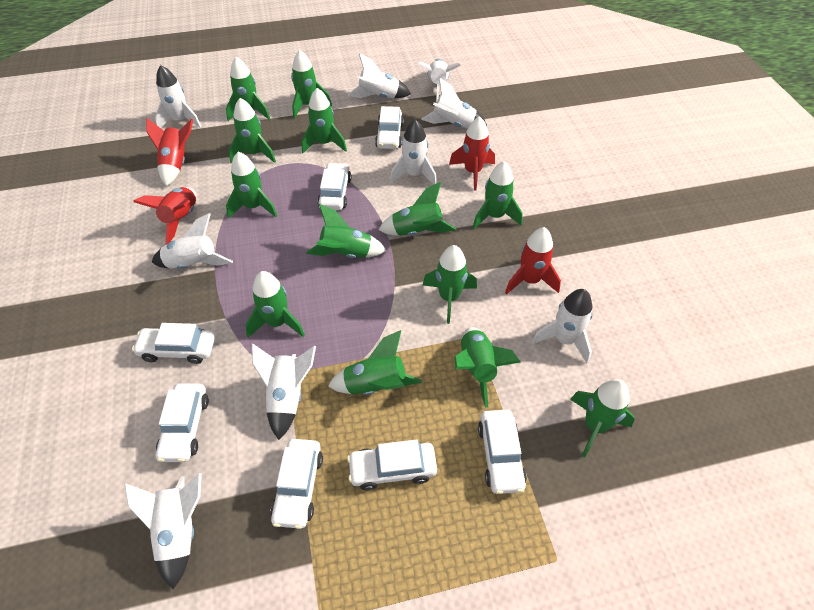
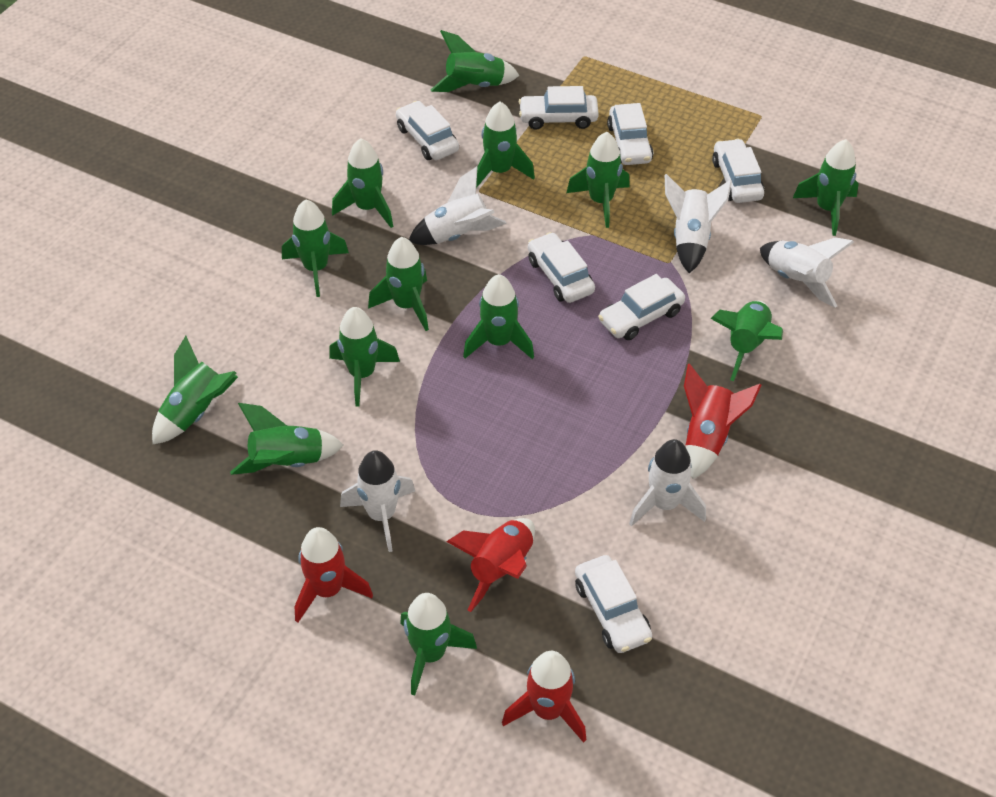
white rocket: [124,473,202,589] [152,213,233,269] [155,65,202,128] [252,343,316,440] [348,53,411,98] [390,119,437,184] [418,59,461,102] [421,78,487,128] [532,289,593,364] = 9 -> [340,450,415,552] [409,166,507,245] [629,439,706,527] [665,174,732,273] [760,237,854,308] = 5

